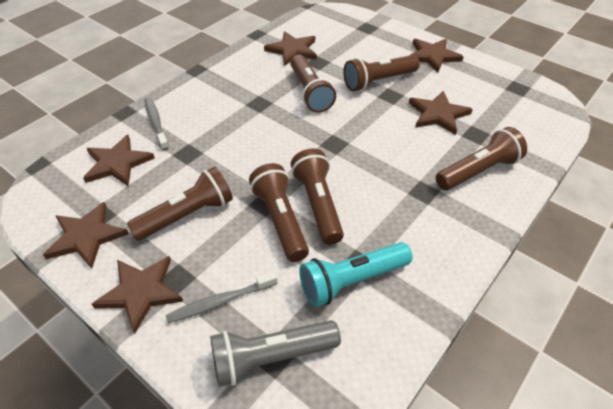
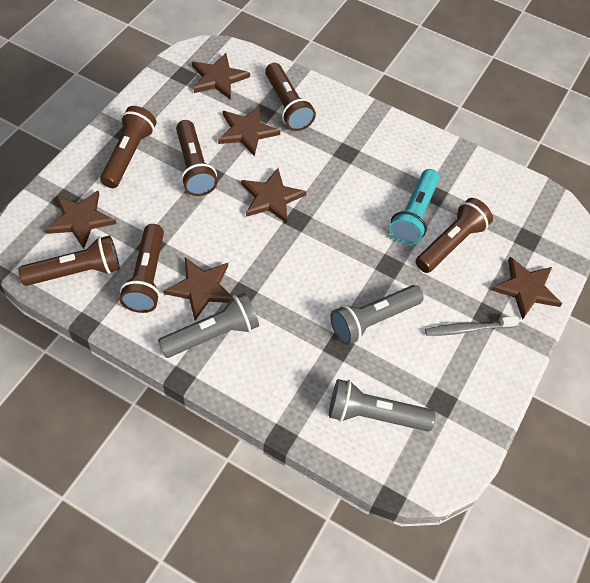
grey flashlight: [210,320,341,387] = 1 -> [158,293,259,358] [329,379,435,431] [330,285,424,345] = 3
grey toothbrush: [145,97,169,151] [166,271,278,323] = 2 -> [425,316,520,336] = 1

